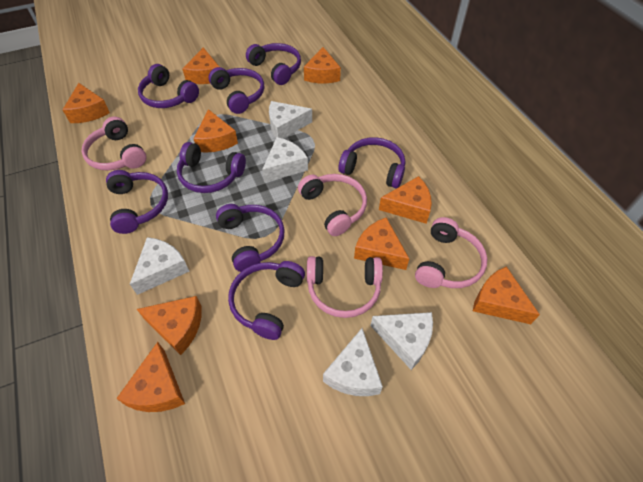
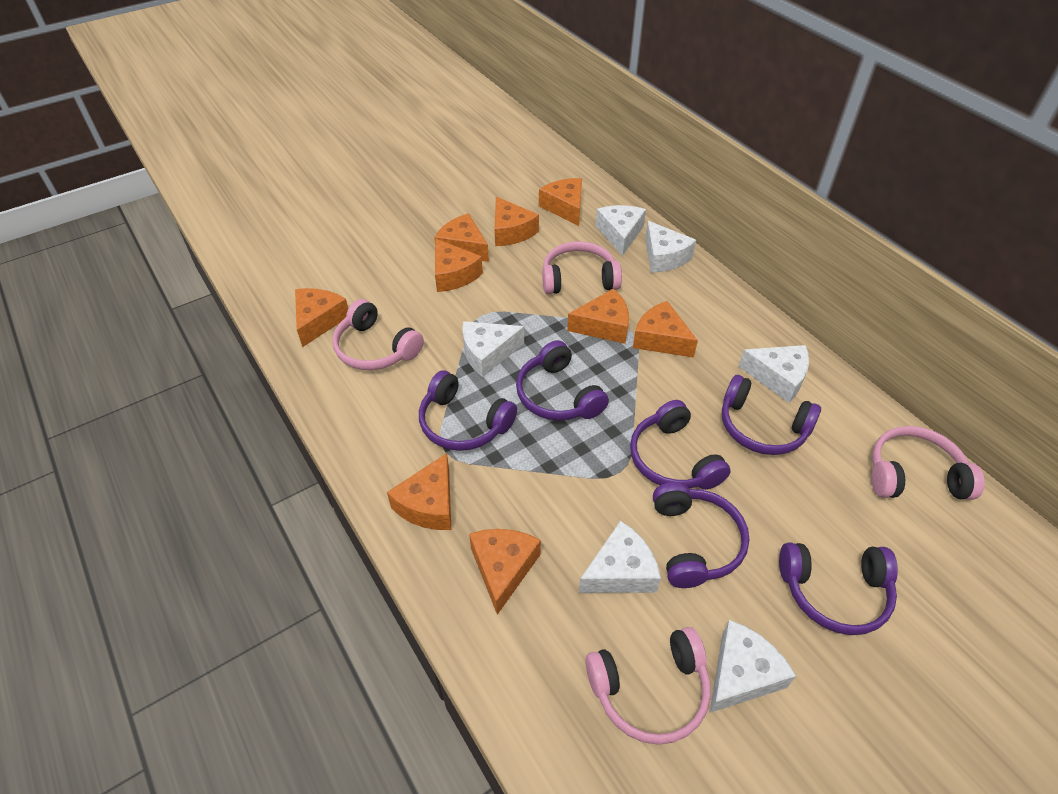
purple headphones: [106,170,168,234] [138,64,199,108] [177,142,246,193] [209,67,264,114] [216,204,285,272] [228,261,305,340] [246,43,301,85] [338,137,405,188] = 8 -> [419,370,517,451] [516,340,609,421] [630,400,731,490] [653,482,750,588] [722,375,821,455] [779,542,898,635] = 6
white cheese: [130,237,190,295] [262,137,308,182] [269,101,312,139] [323,328,383,396] [370,312,433,370] = 5 -> [462,321,524,377] [579,521,661,593] [596,205,646,256] [645,221,696,273] [709,620,796,713] [739,345,809,403] = 6

